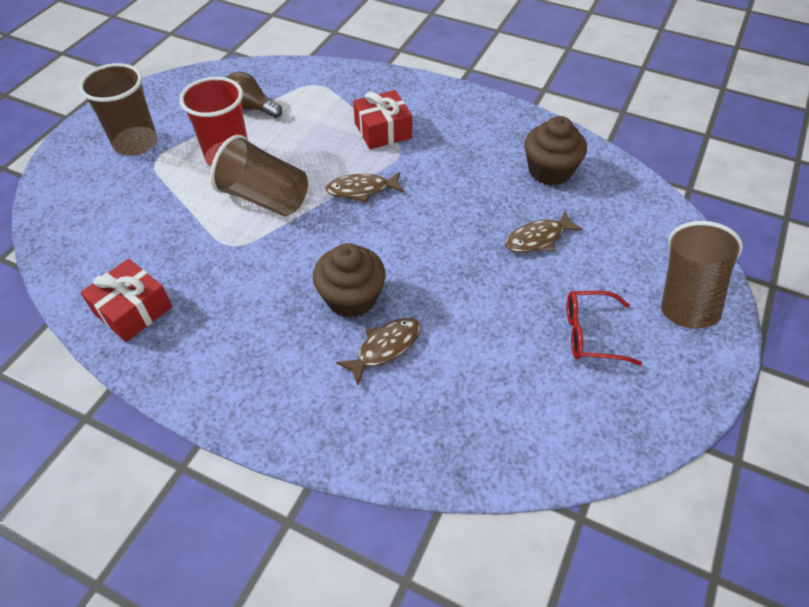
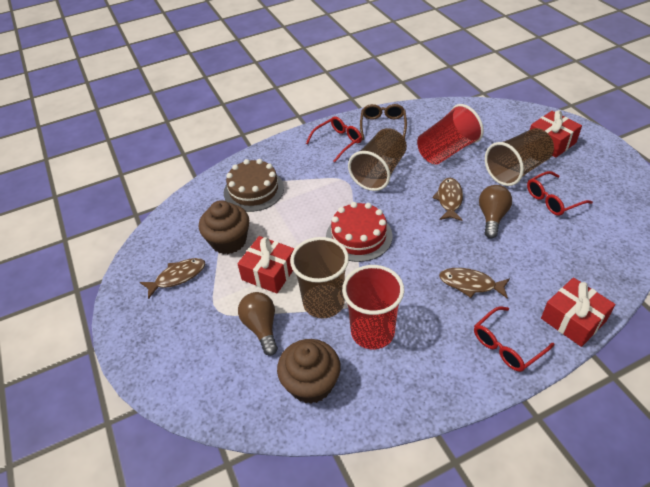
brown cake: none = 0 -> [224,159,284,212] = 1
brown glasses: none = 0 -> [360,104,407,140] = 1
brown light bulb: [226,72,282,118] = 1 -> [238,292,278,356] [479,185,512,239] = 2
red cake: none = 0 -> [326,202,392,262] = 1
red cup: [179,77,248,167] = 1 -> [342,265,404,349] [417,104,484,165] = 2
red gift: [80,259,172,342] [353,90,412,149] = 2 -> [238,236,295,294] [530,110,582,158] [541,278,616,347] = 3
red glasses: [567,291,642,365] = 1 -> [306,116,362,162] [474,306,554,372] [527,171,593,216] = 3

